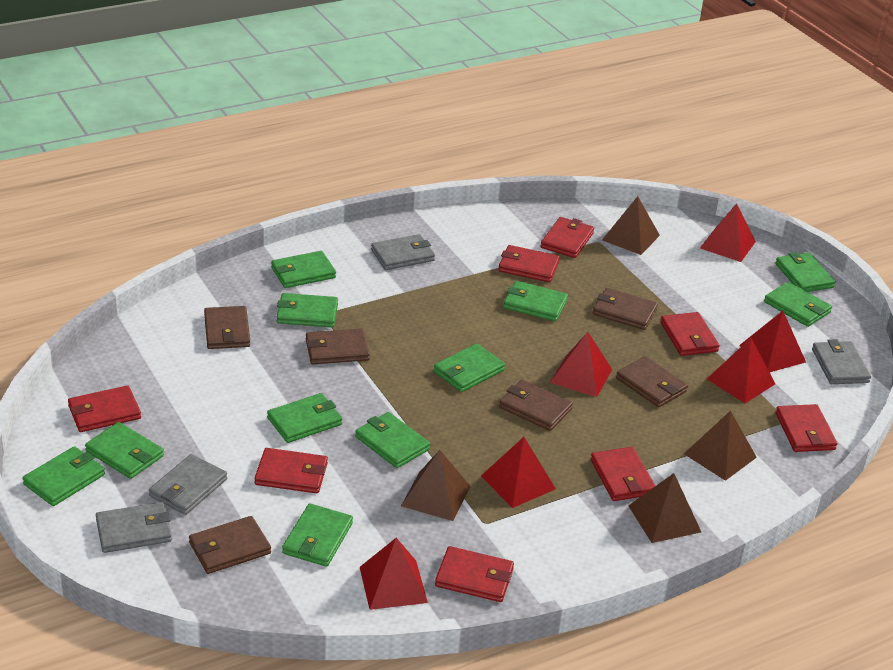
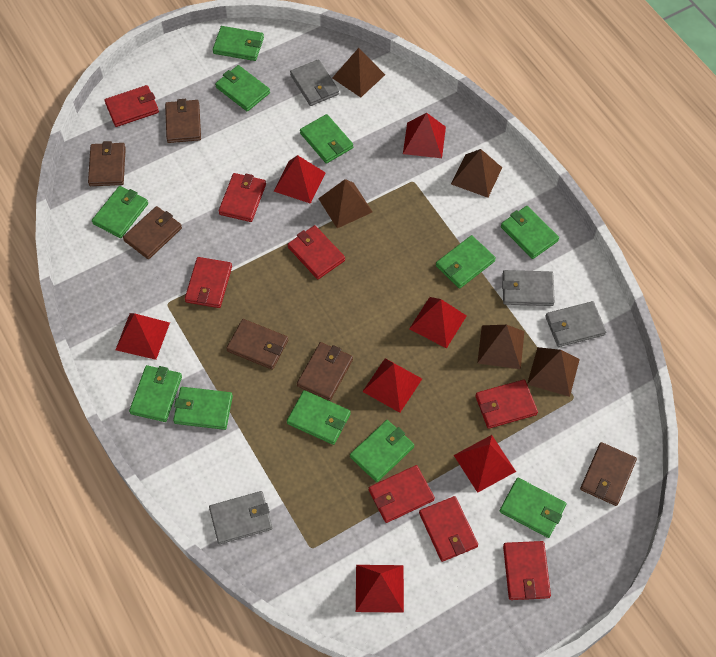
brown pyramid: [401,450,470,521] [602,196,660,255] [628,473,701,543] [684,411,757,481] = 4 -> [318,179,372,228] [332,48,385,98] [451,149,502,198] [477,325,524,369] [527,347,580,397] = 5
red pyramid: [360,538,428,610] [481,437,556,508] [550,332,612,397] [700,203,756,262] [707,338,775,403] [739,311,806,372] = 6 -> [116,313,170,360] [274,155,326,204] [356,565,404,613] [362,358,422,413] [403,113,446,158] [409,297,467,348] [454,435,516,493] = 7

